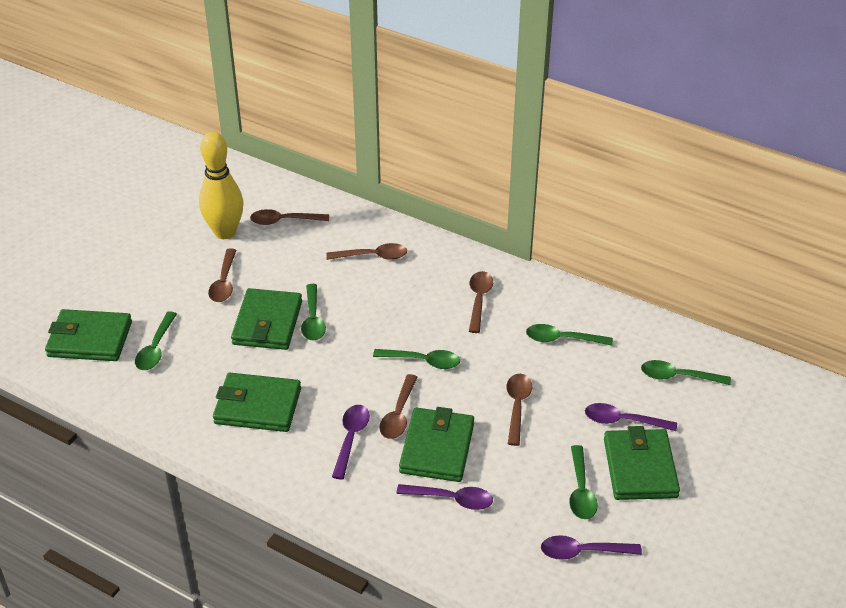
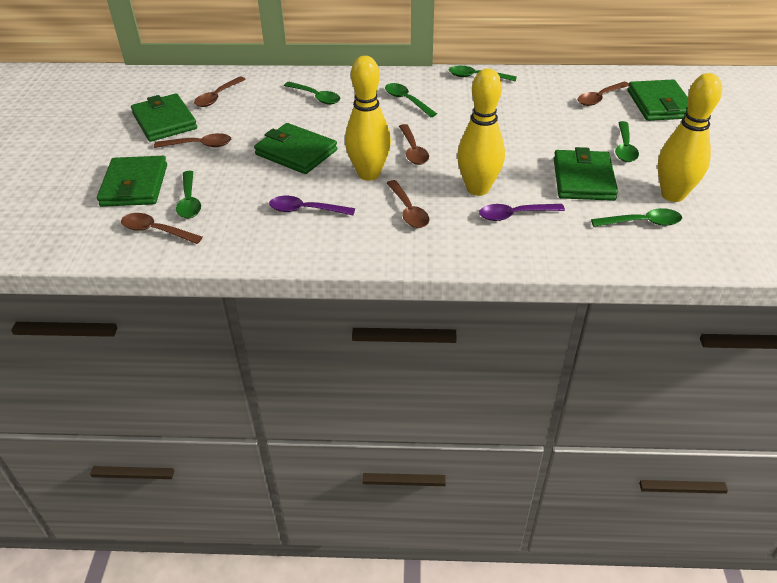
purple spoon: [332,405,370,479] [396,484,493,510] [541,535,642,560] [585,403,677,431] = 4 -> [269,196,355,215] [479,204,565,221] = 2
yellow bowling pin: [199,132,243,239] = 1 -> [345,56,391,181] [457,69,505,196] [658,73,722,202] = 3

